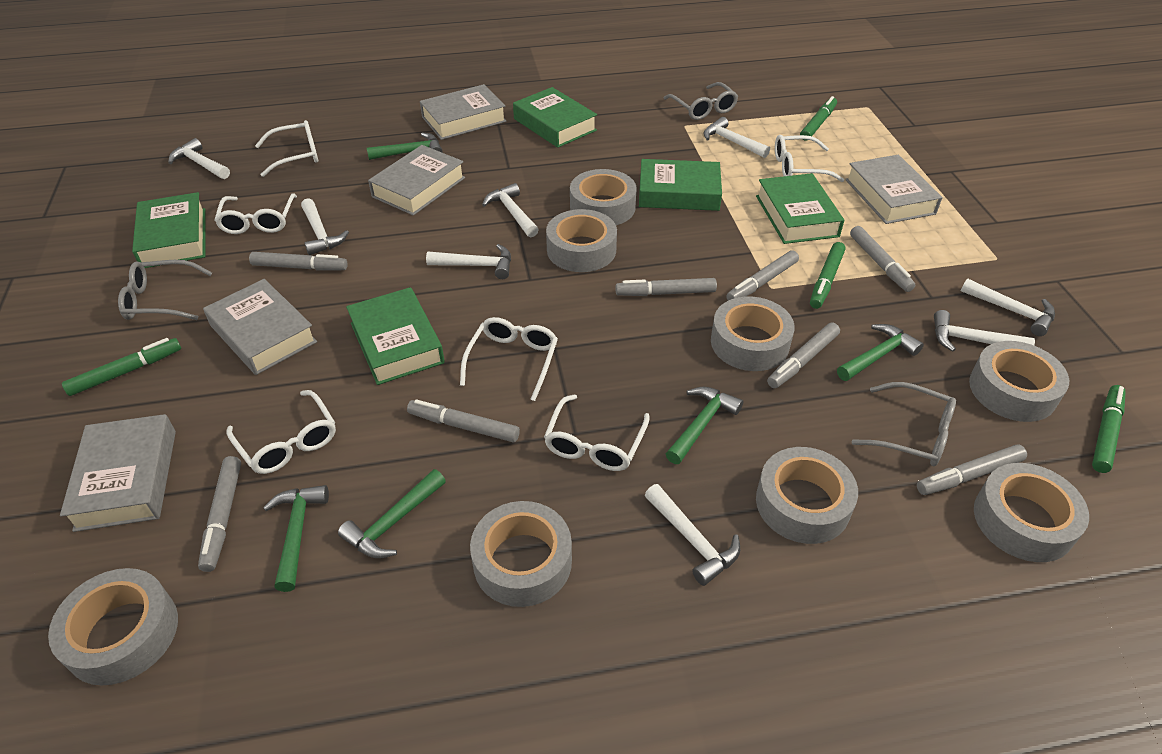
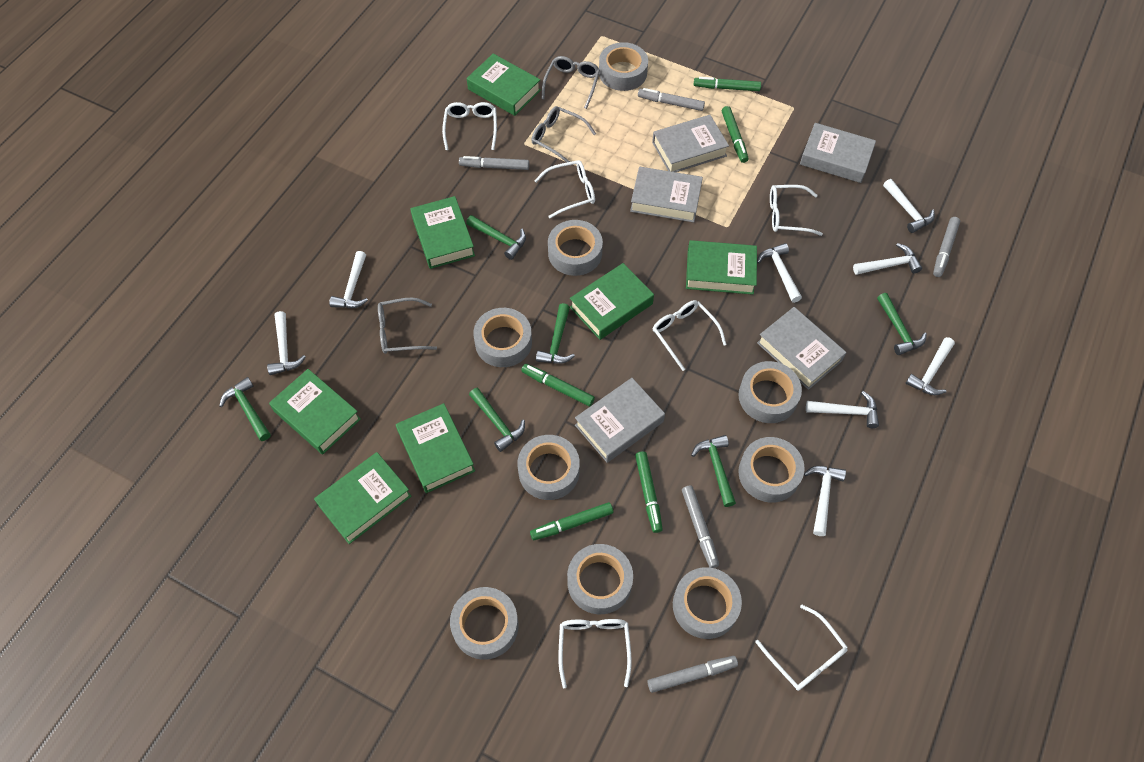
green book: [132,192,205,268] [346,287,445,385] [513,87,597,148] [639,159,722,211] [756,173,844,244] = 5 -> [269,369,361,454] [314,452,411,544] [396,403,475,493] [410,196,475,269] [467,54,541,116] [570,263,654,340] [686,240,757,295] = 7
green hammer: [263,485,329,592] [338,469,446,558] [367,133,443,160] [666,387,743,464] [837,324,924,381] = 5 -> [219,377,271,441] [466,215,526,260] [469,388,525,452] [536,303,575,364] [691,435,736,507] [877,293,927,355] = 6
green marker: [62,338,181,396] [800,96,837,141] [810,242,846,309] [1092,385,1126,473] = 4 -> [521,364,595,406] [530,502,613,540] [635,451,663,533] [694,77,761,91] [722,106,748,163] = 5
grey marker: [198,456,241,572] [249,252,348,271] [407,399,520,443] [615,278,717,296] [726,250,799,301] [767,323,840,388] [850,226,915,292] [917,444,1027,495] = 8 -> [459,156,529,170] [638,88,705,111] [647,656,738,693] [682,485,719,568] [933,217,960,277] = 5
grey tape: [48,568,178,685] [470,501,572,607] [546,209,617,272] [570,169,637,225] [711,296,795,371] [756,447,858,544] [969,341,1069,422] [974,463,1089,562] = 8 -> [450,587,519,660] [473,308,532,367] [517,435,580,500] [548,220,603,276] [567,544,633,614] [599,42,648,91] [673,567,742,639] [738,361,802,423] [738,437,805,503] = 9

